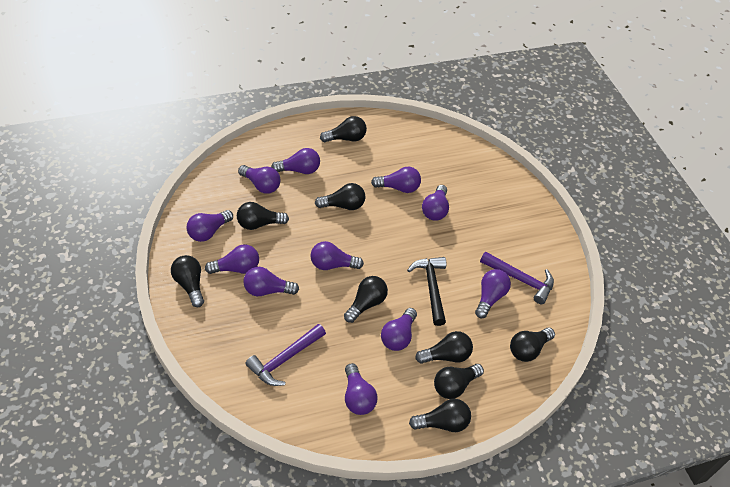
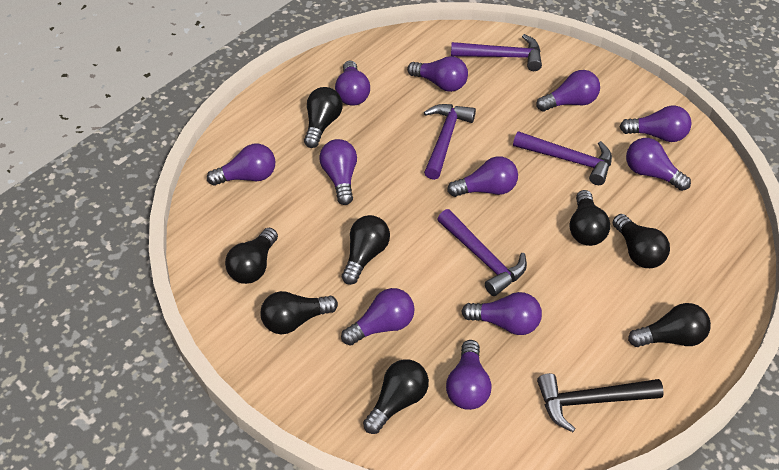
black light bulb: [171,255,204,307] [237,202,289,230] [315,183,365,210] [320,116,367,142] [344,276,388,323] [409,399,471,432] [415,331,473,364] [434,364,484,399] [510,327,555,362] = 9 -> [225,228,278,284] [260,291,338,334] [304,87,343,148] [342,215,390,285] [363,359,429,434] [570,190,610,246] [613,214,670,268] [628,303,711,347] = 8
purple hammer: [245,324,326,386] [480,251,554,304] = 2 -> [424,104,476,180] [437,209,527,296] [451,34,542,71] [513,131,612,185] = 4

